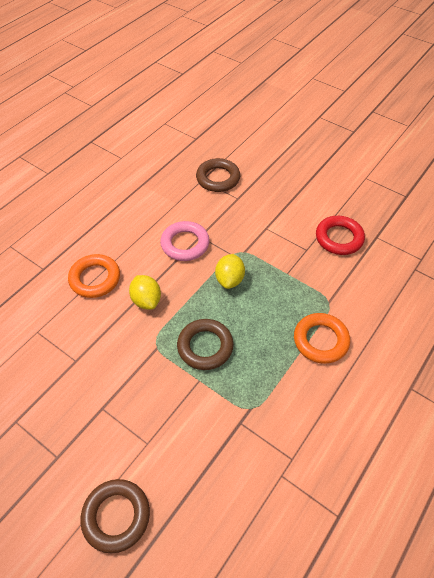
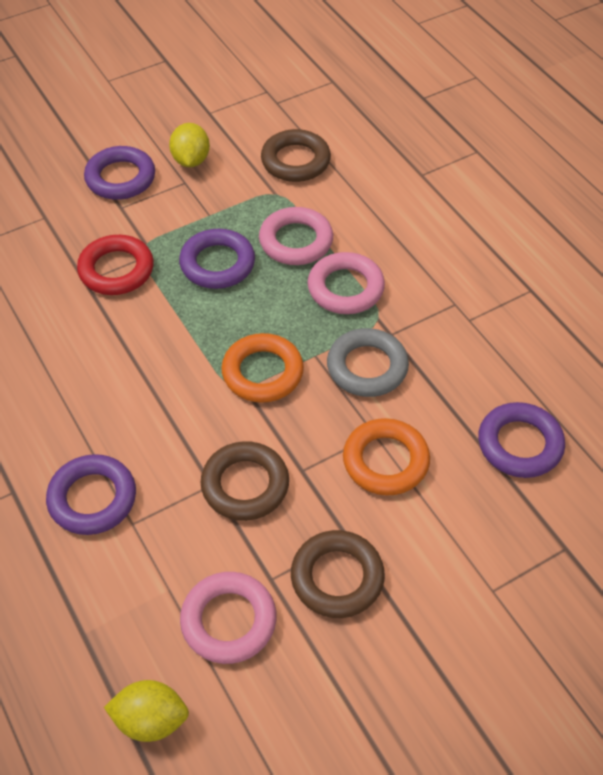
grey ring: none = 0 -> [327,328,409,397] = 1
pink ring: [160,221,210,261] = 1 -> [180,572,277,664] [259,207,333,265] [307,252,385,314] = 3
purple ring: none = 0 -> [46,454,136,535] [84,146,155,200] [179,229,255,289] [478,402,565,478] = 4

